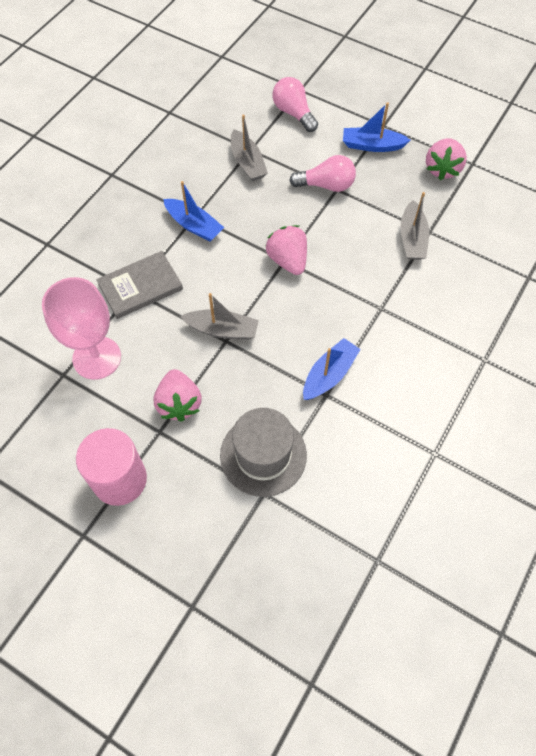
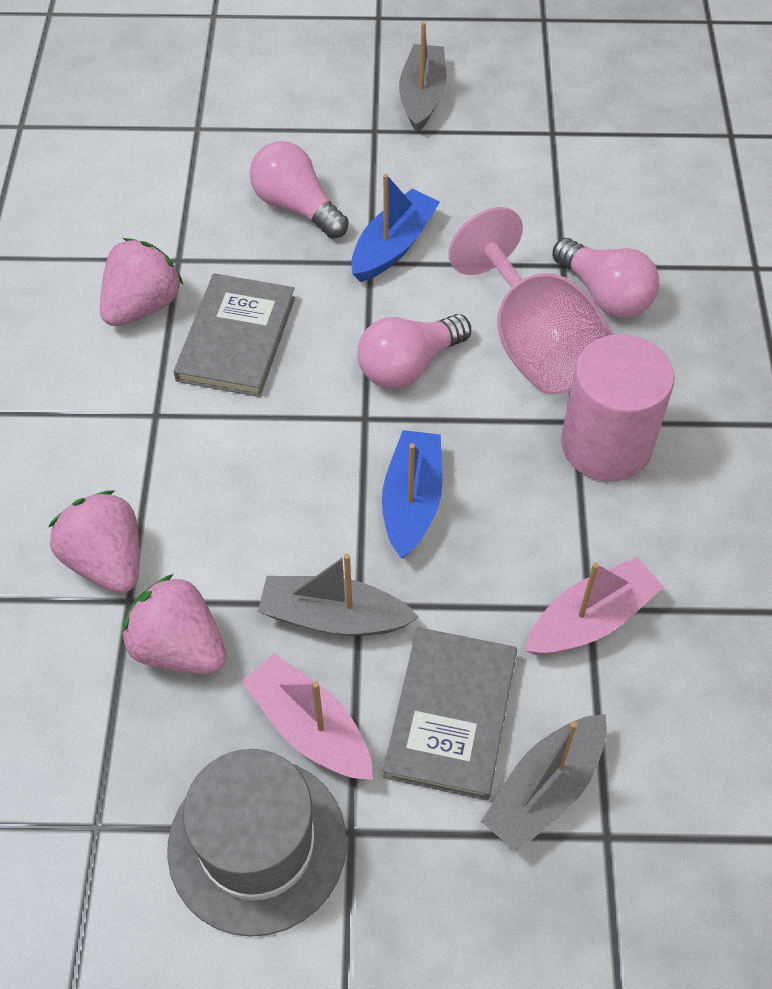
blue boat: [163,181,224,241] [303,338,361,400] [343,102,410,152] = 3 -> [351,174,440,282] [382,430,442,558] = 2
grey book: [96,251,183,319] = 1 -> [174,273,295,397] [383,627,517,801] = 2
pink boat: none = 0 -> [242,654,373,780] [525,557,664,655] = 2
pink light bulb: [272,77,318,132] [289,155,356,192] = 2 -> [250,141,349,239] [357,314,471,389] [552,238,659,318] = 3

